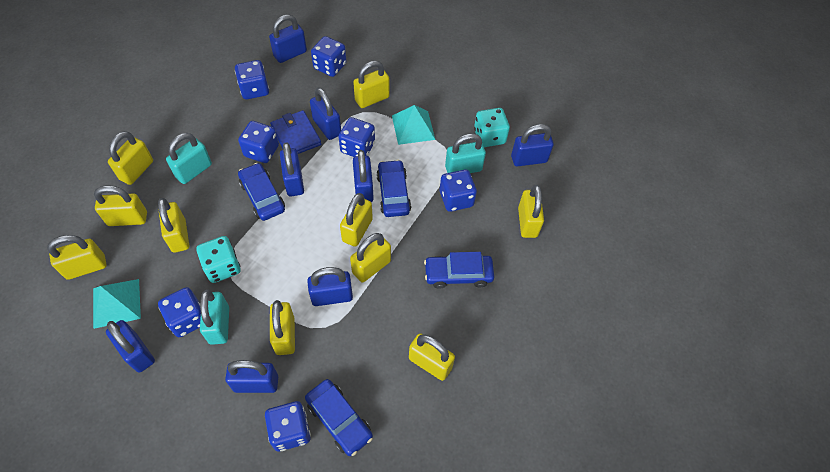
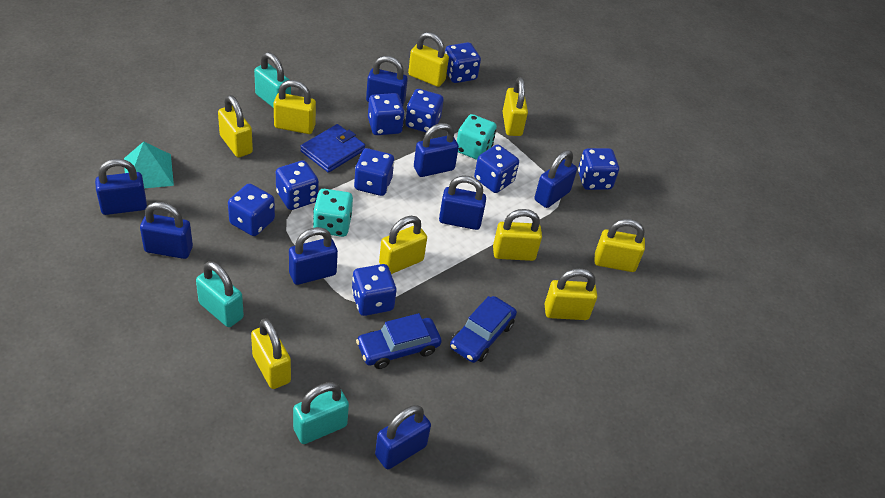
blue car: [238,163,285,221] [305,379,373,456] [376,160,411,217] [424,252,494,289] = 4 -> [356,313,442,369] [450,296,517,363] = 2
blue dice: [158,287,201,337] [235,60,269,99] [238,121,279,163] [265,401,311,451] [311,36,346,77] [339,117,375,157] [440,169,477,212] = 7 -> [228,184,275,236] [276,160,319,210] [352,264,396,316] [354,148,394,196] [368,93,405,135] [405,89,444,132] [445,42,481,83] [474,145,519,193] [578,148,619,190] = 9
turquoise pyramid: [93,279,141,329] [392,105,435,145] = 2 -> [124,142,174,188] = 1
yellow padlock: [47,235,107,280] [94,185,147,226] [108,131,153,185] [158,198,189,253] [270,300,295,355] [340,193,373,247] [350,233,391,282] [353,61,390,108] [409,333,455,381] [518,185,544,238] = 10 -> [218,95,253,158] [251,318,291,389] [274,80,316,134] [379,216,427,274] [408,32,449,87] [493,209,542,261] [502,77,528,136] [544,268,597,320] [594,219,645,272] = 9

